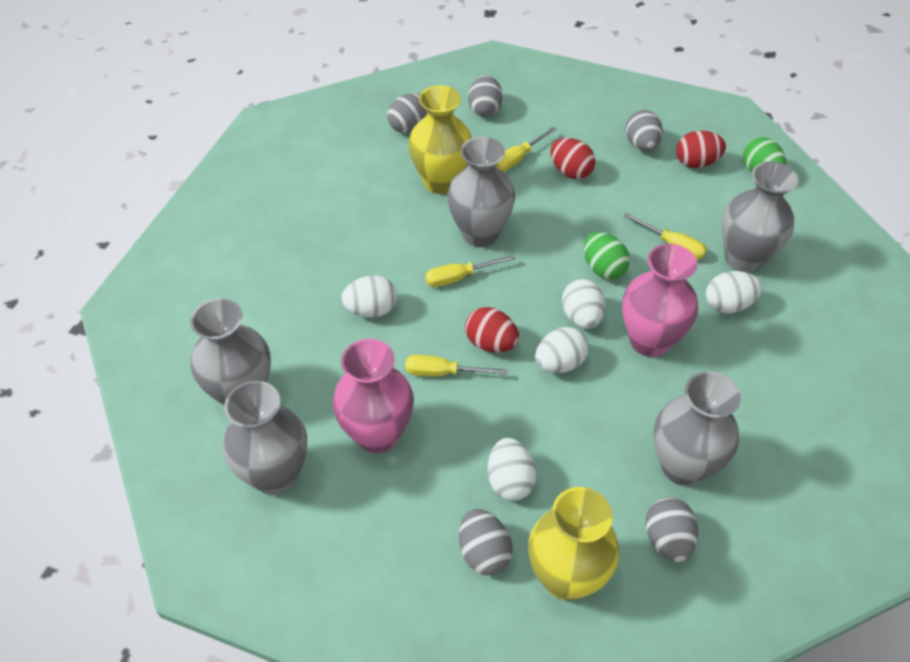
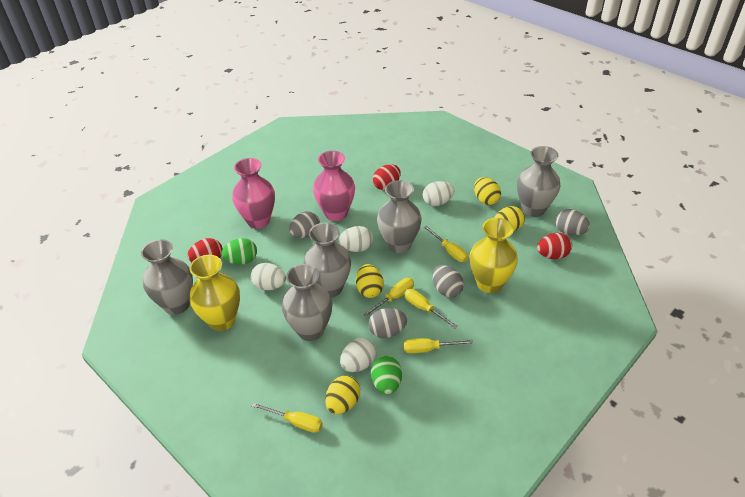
grey egg: [387,93,427,133] [459,509,513,575] [468,75,503,117] [625,110,663,151] [646,497,698,562] = 5 -> [289,211,320,238] [368,308,407,338] [432,265,464,297] [555,209,590,235] = 4
white egg: [341,275,397,318] [488,438,536,501] [535,327,589,373] [562,279,605,329] [706,271,762,313] = 5 -> [251,263,286,290] [339,226,373,252] [340,338,376,372] [423,181,454,206] = 4
yellow egg: none = 0 -> [325,375,360,414] [356,264,384,298] [474,177,501,205] [494,206,525,231] = 4
yellow screwdriver: [405,355,507,376] [425,255,516,287] [496,127,557,171] [623,213,707,259] = 4 -> [252,403,323,433] [364,278,414,316] [404,289,458,329] [404,338,473,353] [424,226,468,262] = 5

